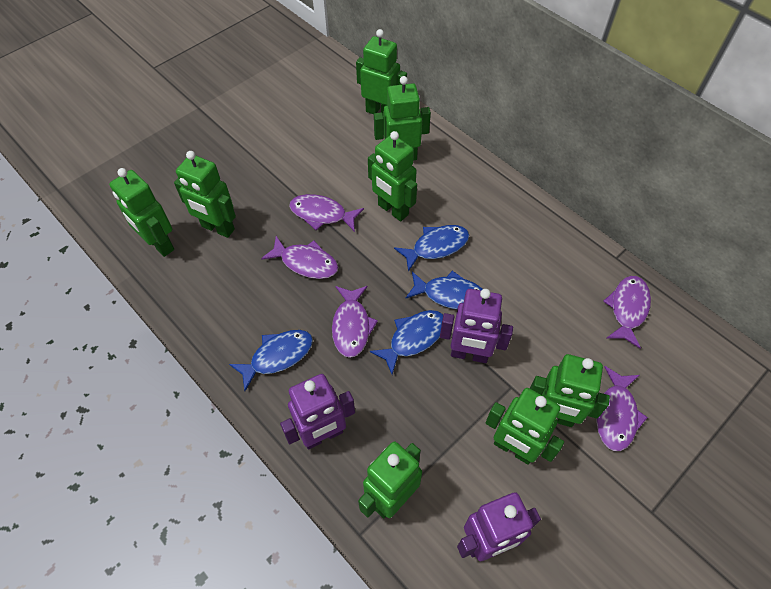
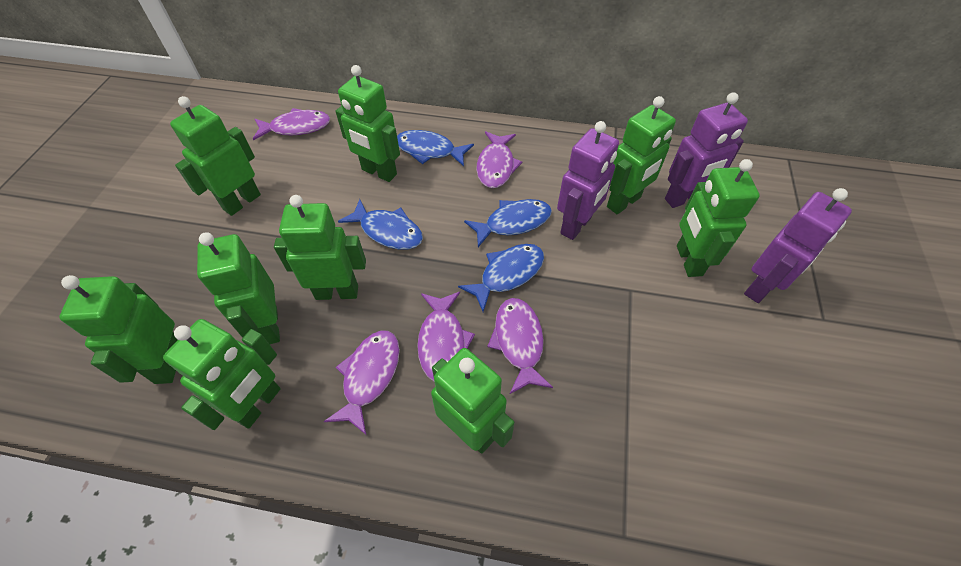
green robot: [109,168,174,257] [174,151,236,238] [356,29,407,114] [358,441,422,518] [368,131,417,221] [374,76,431,161] [486,388,564,465] [530,354,610,427] = 8 -> [59,275,178,384] [163,319,281,430] [170,96,261,216] [197,232,280,344] [274,195,366,300] [336,65,400,182] [431,348,515,454] [607,96,676,214] [677,159,760,277] = 9

